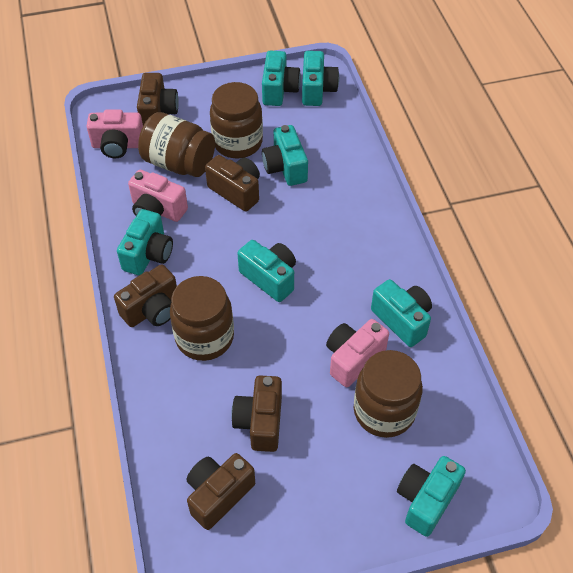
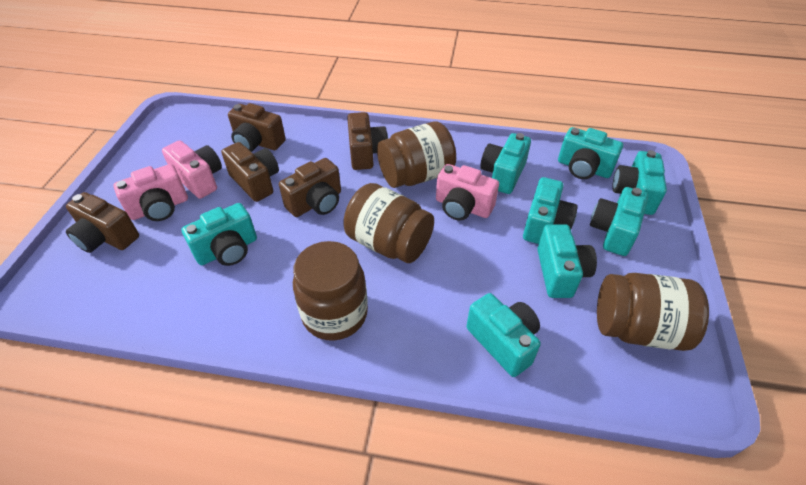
turquoise camera: [117,209,173,275] [237,240,296,302] [262,50,301,106] [262,125,308,186] [302,51,339,106] [371,279,432,347] [397,456,466,537] = 7 -> [181,203,257,266] [466,293,541,377] [480,133,531,194] [523,177,578,244] [537,224,597,298] [558,127,623,179] [590,187,648,256] [612,150,667,215] = 8

